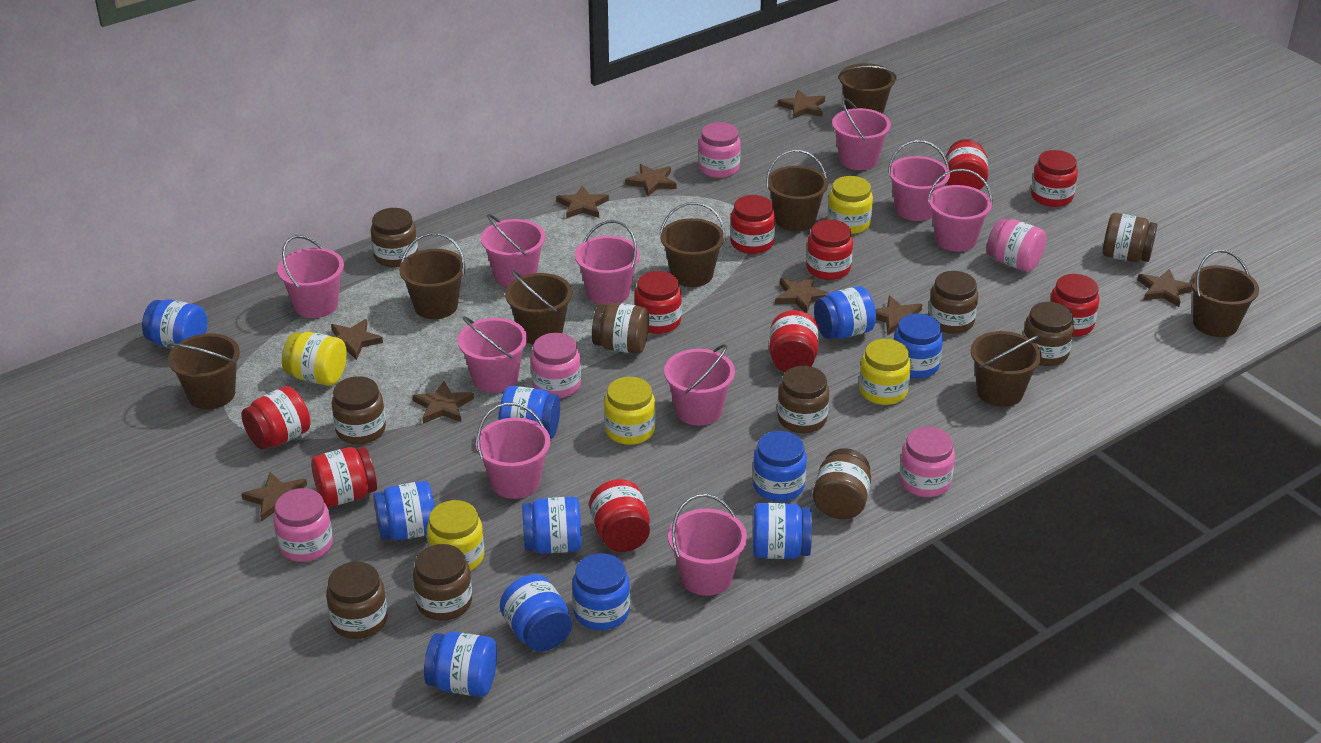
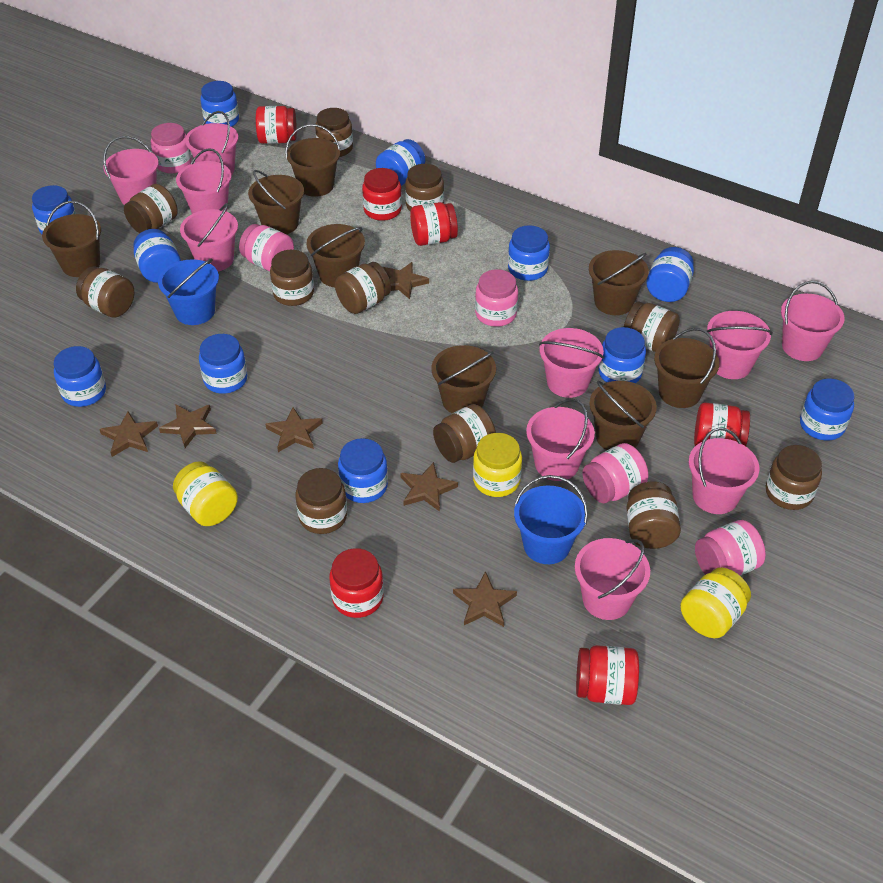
blue bucket: none = 0 -> [158,258,219,325] [514,475,588,564] = 2
brown jar: [326,562,388,639] [331,376,386,444] [371,208,418,267] [413,544,472,621] [592,302,649,354] [777,366,829,433] [813,448,871,519] [928,271,978,334] [1023,302,1074,366] [1103,213,1157,262] = 10 -> [76,266,134,318] [124,184,178,233] [270,250,314,306] [295,468,347,534] [315,108,353,157] [335,262,391,314] [405,164,444,212] [433,404,496,463] [624,301,680,352] [626,482,681,549] [766,445,822,510] = 11
brown star: [241,472,307,521] [331,319,383,360] [412,381,474,424] [556,185,609,219] [625,164,676,197] [775,276,829,313] [778,90,825,119] [875,296,922,335] [1137,269,1193,307] = 9 -> [99,411,158,457] [159,404,217,448] [265,407,323,452] [383,262,429,299] [400,462,458,512] [453,571,517,627] = 6
red jar: [241,386,311,449] [311,446,377,507] [589,479,650,552] [634,271,682,334] [730,195,775,254] [769,310,819,372] [806,220,853,280] [945,139,988,190] [1031,150,1078,207] [1050,274,1099,337] = 10 -> [256,106,297,144] [329,548,384,618] [362,168,402,221] [410,202,458,246] [576,645,639,705] [694,402,750,446] = 6
yellow jar: [282,332,347,386] [427,500,484,571] [604,377,656,445] [827,176,873,234] [859,339,911,405] = 5 -> [173,461,238,526] [473,433,522,497] [680,567,751,638] = 3

